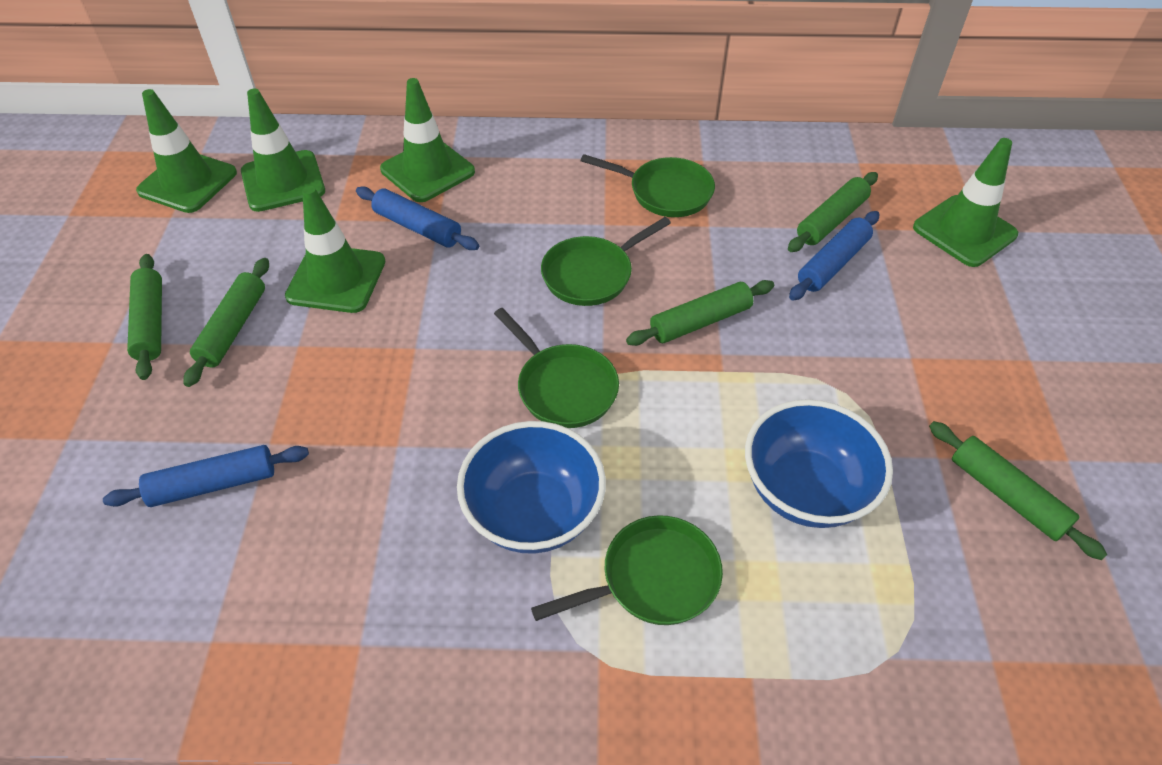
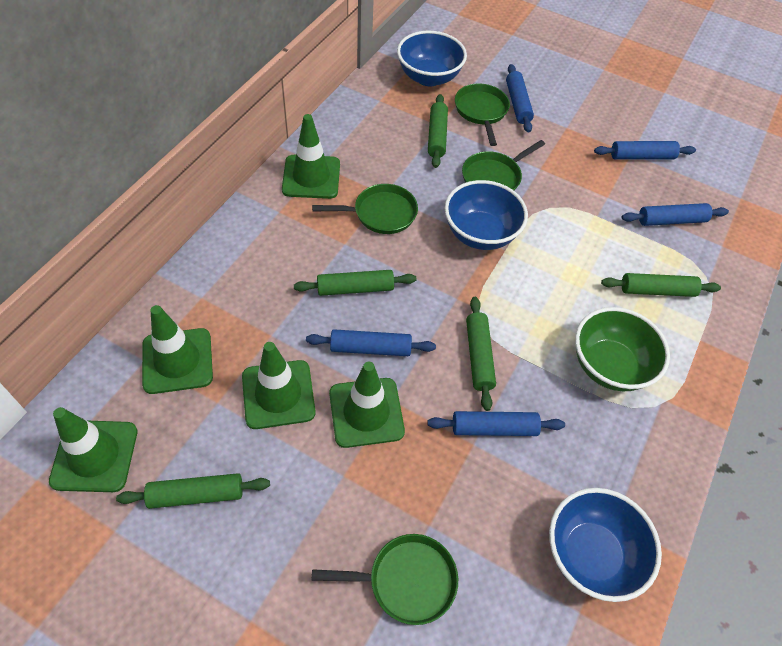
blue bowl: [457,421,606,554] [745,399,893,528] = 2 -> [397,31,467,86] [445,180,528,250] [549,488,662,602] = 3
blue rolling pin: [103,445,309,507] [356,187,479,250] [789,211,879,301] = 3 -> [306,329,436,356] [427,411,565,436] [506,64,534,133] [594,141,696,160] [621,203,729,226] = 5
green bowl: none = 0 -> [575,307,670,391] = 1

